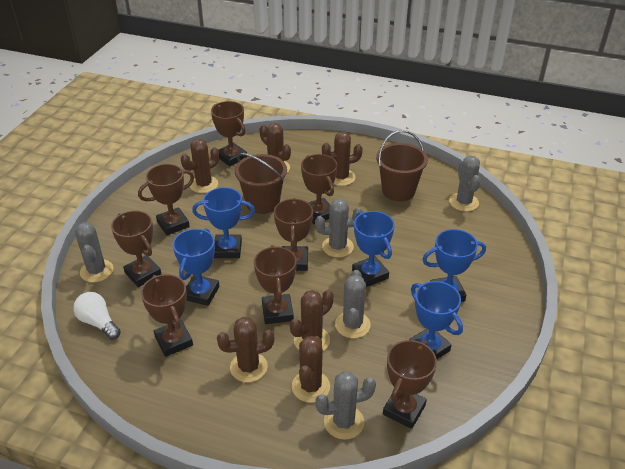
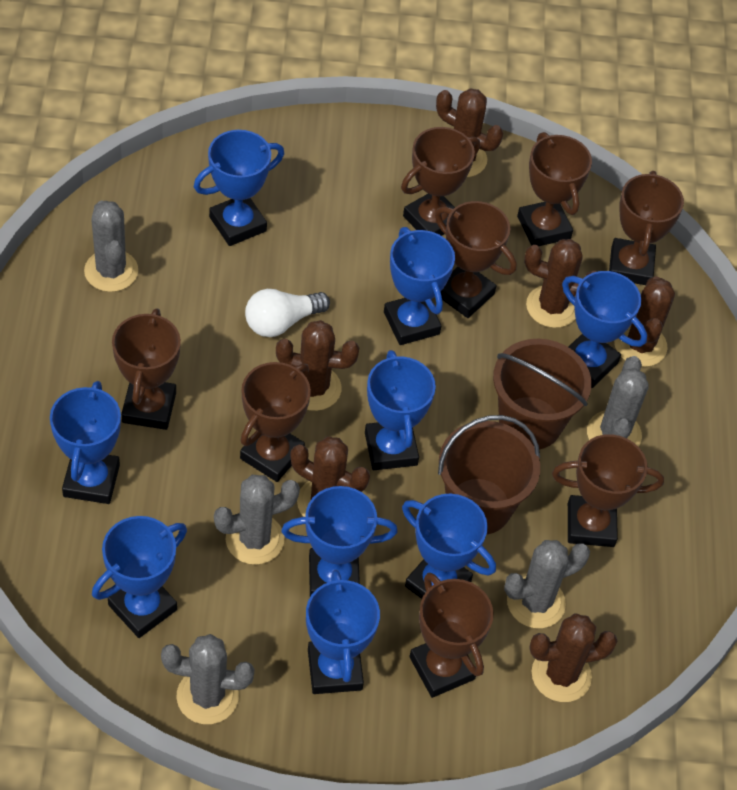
blue trophy: [173,228,220,306] [192,187,255,258] [352,211,394,287] [409,281,463,359] [422,229,486,302] = 5 -> [50,381,121,504] [92,516,187,638] [194,130,284,246] [281,486,398,596] [306,570,380,694] [365,350,436,470] [384,227,455,345] [402,494,496,599] [562,271,647,388] = 9

